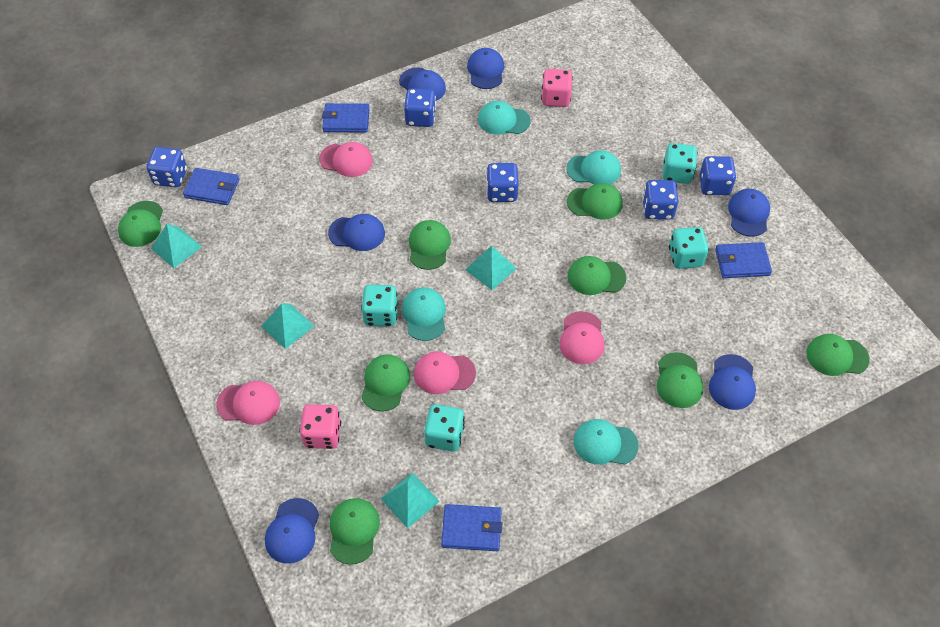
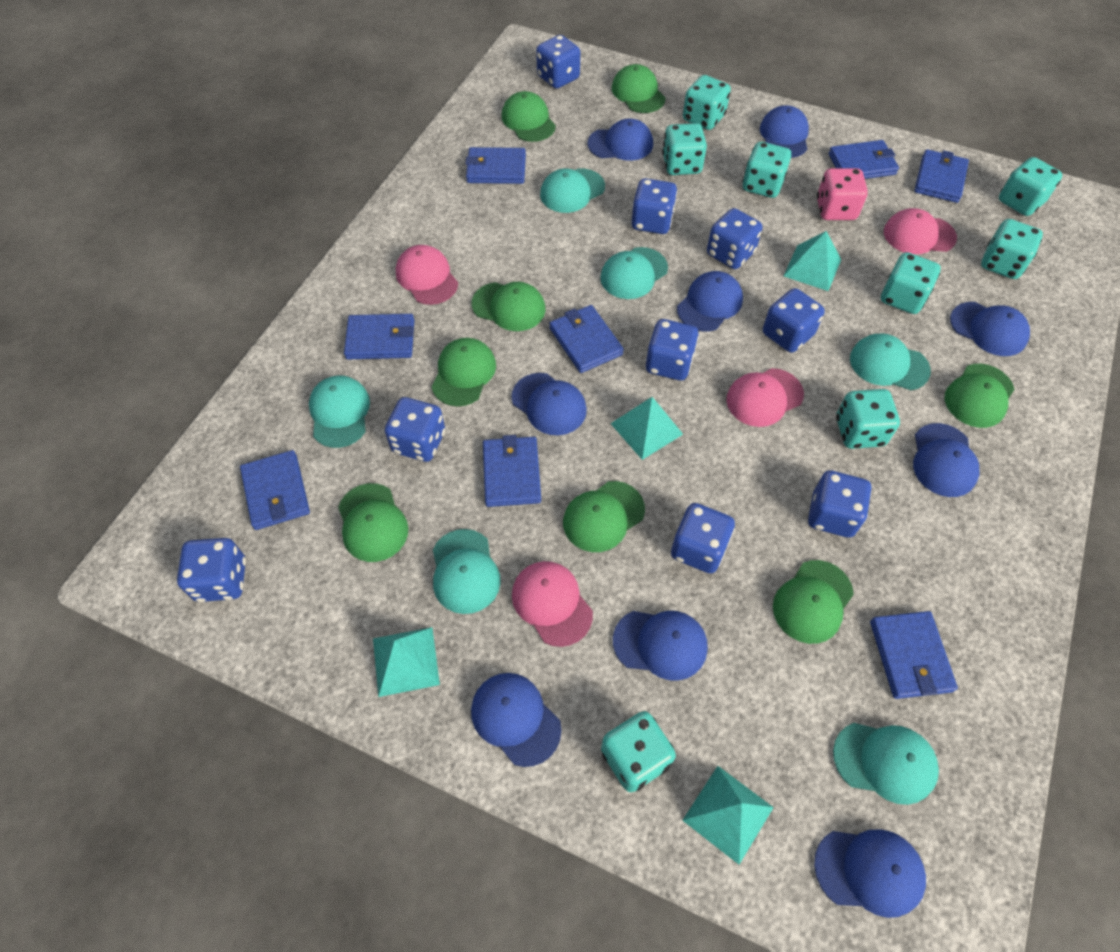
blue cap: [265,498,319,564] [328,214,385,251] [399,67,446,101] [467,48,504,89] [709,354,756,410] [728,189,770,237] = 6 -> [471,673,562,767] [511,373,587,435] [587,119,653,161] [613,611,708,681] [677,271,743,331] [760,105,809,158] [814,829,926,918] [913,423,979,497] [950,302,1030,356] = 9
blue dice: [147,147,187,187] [404,88,436,127] [486,163,519,202] [642,180,679,220] [699,156,736,195] = 5 -> [177,538,246,602] [385,397,445,462] [536,35,580,89] [632,178,677,234] [646,319,699,380] [671,503,735,573] [707,208,762,269] [763,288,825,353] [808,470,872,537] = 9
blue wallet: [183,168,239,205] [322,103,370,132] [441,504,502,551] [715,242,772,278] = 4 -> [240,450,310,530] [344,314,414,359] [465,147,526,184] [483,435,541,507] [549,305,624,373] [829,140,899,179] [870,611,958,699] [914,149,969,203] = 8
pink dice: [300,404,341,449] [541,69,573,107] = 2 -> [817,168,868,220] = 1
turquoise cap: [402,288,446,341] [478,101,530,134] [566,150,621,185] [574,419,639,465] = 4 -> [309,376,370,448] [433,529,501,614] [540,168,605,213] [600,247,668,299] [833,723,939,805] [850,334,931,390] = 6
turquoise dice: [361,285,398,327] [424,404,465,452] [662,143,697,184] [669,227,709,269] = 4 -> [601,711,676,792] [662,123,707,175] [683,75,731,130] [742,142,791,198] [836,389,900,449] [881,252,941,314] [981,219,1043,279] [999,157,1062,216] = 8

